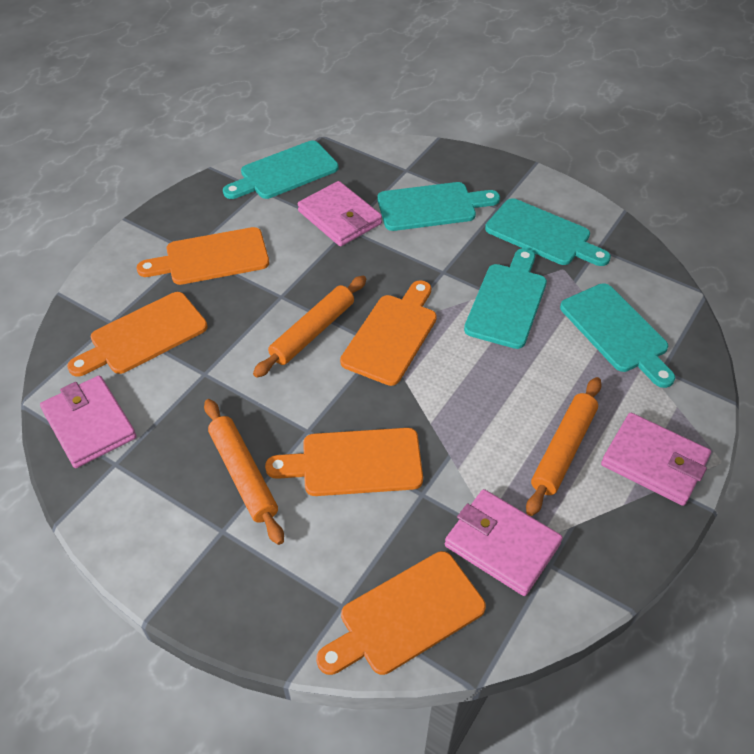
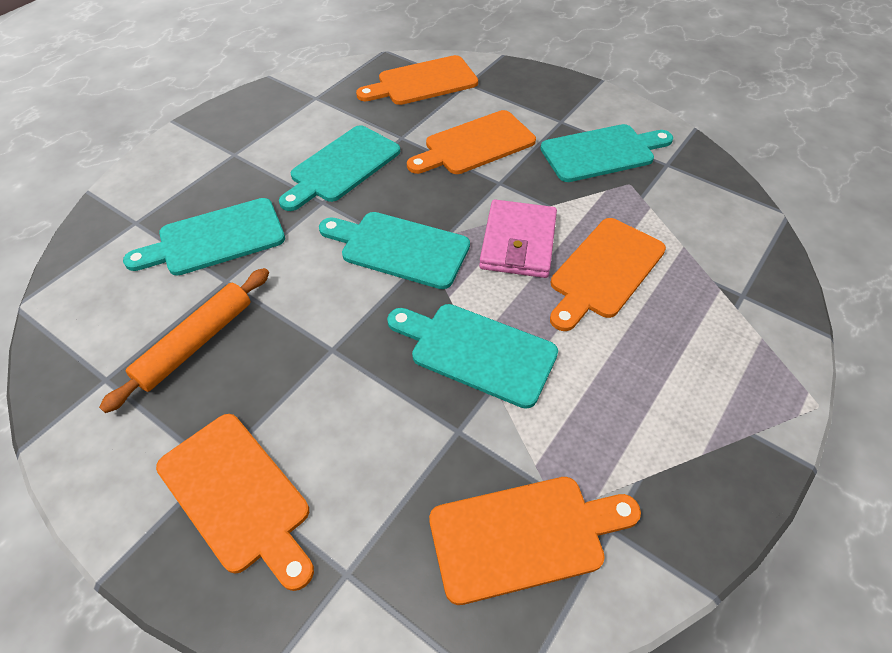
orange rolling pin: [204,399,284,545] [253,276,366,378] [526,377,602,516] = 3 -> [99,268,269,413] = 1
pink wallet: [40,375,137,468] [298,181,382,246] [445,489,563,596] [601,413,711,506] = 4 -> [479,200,557,278] = 1

